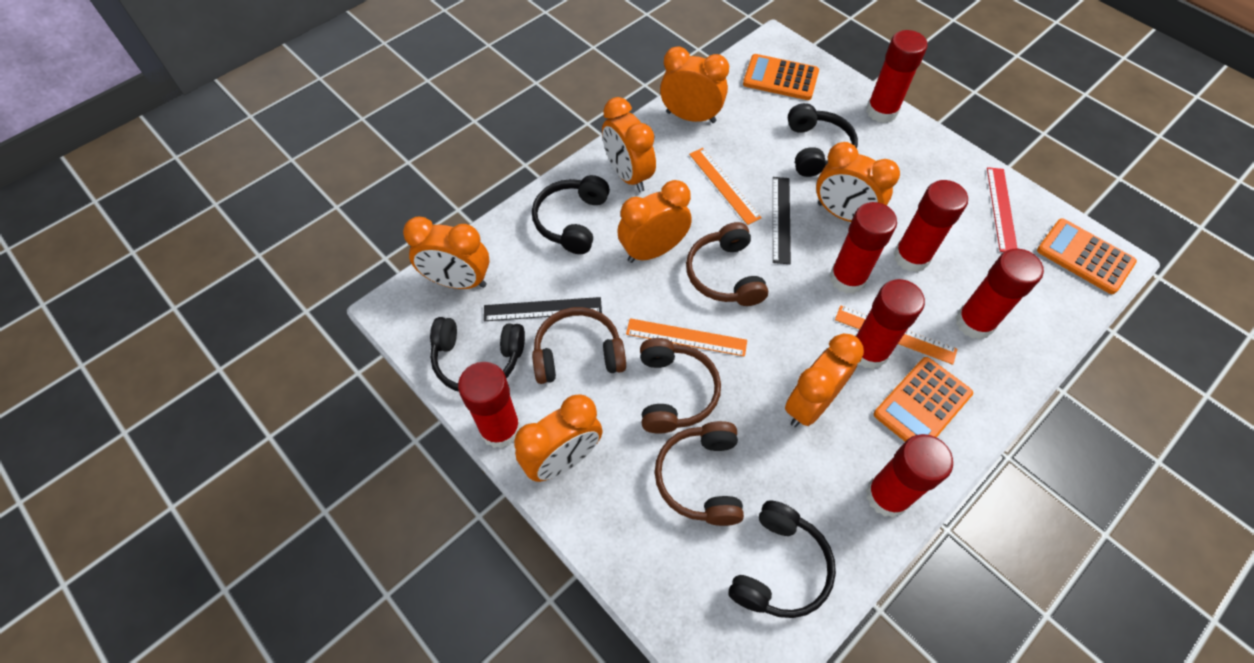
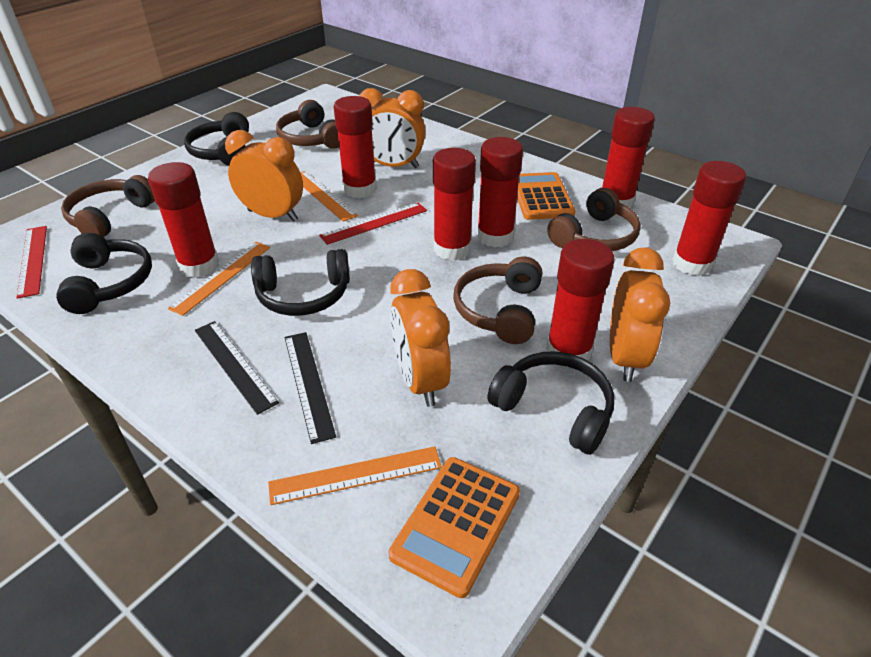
orange calculator: [743,54,819,100] [874,357,973,441] [1037,218,1137,294] = 3 -> [388,457,520,598] [517,172,575,220] = 2
orange clock: [403,217,490,289] [514,394,603,482] [602,97,656,192] [617,180,692,263] [660,46,729,123] [785,333,864,427] [816,142,900,222] = 7 -> [225,130,303,221] [359,88,426,168] [390,269,451,407] [610,247,670,382] = 4
red ruler: [987,167,1018,252] = 1 -> [16,226,47,299] [319,203,427,245] = 2

